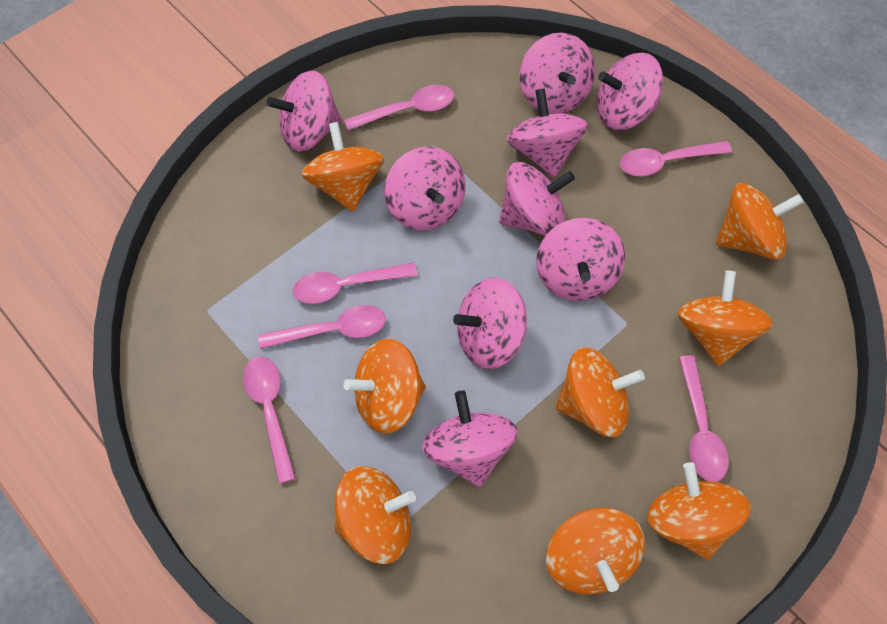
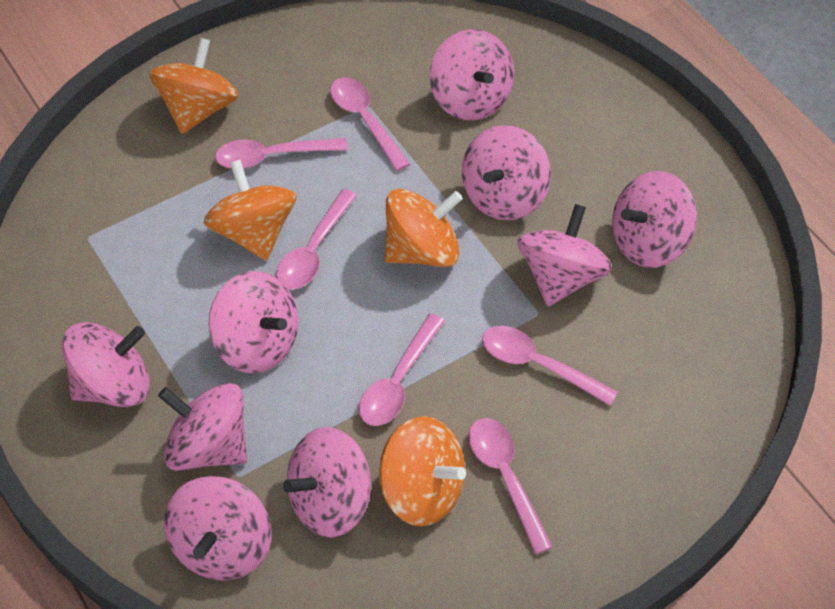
orange spinning top: [301,122,384,212] [335,466,416,564] [344,339,426,434] [546,507,645,595] [556,347,645,437] [647,462,750,559] [678,271,773,366] [716,183,804,260] = 8 -> [149,38,238,134] [204,160,296,260] [379,416,466,526] [385,189,463,267] = 4

